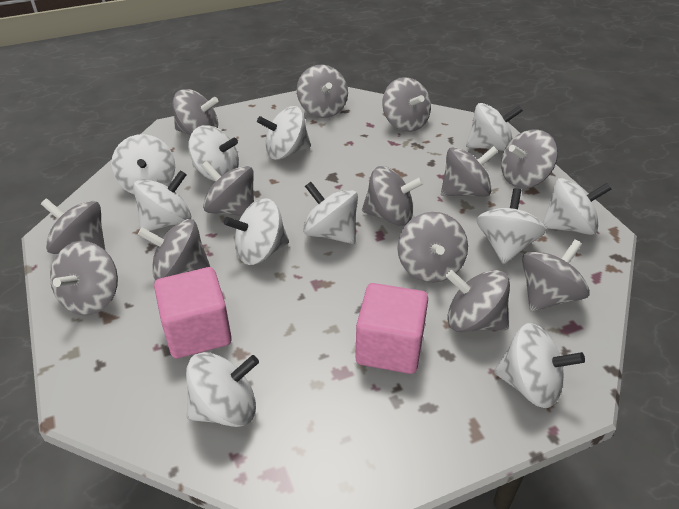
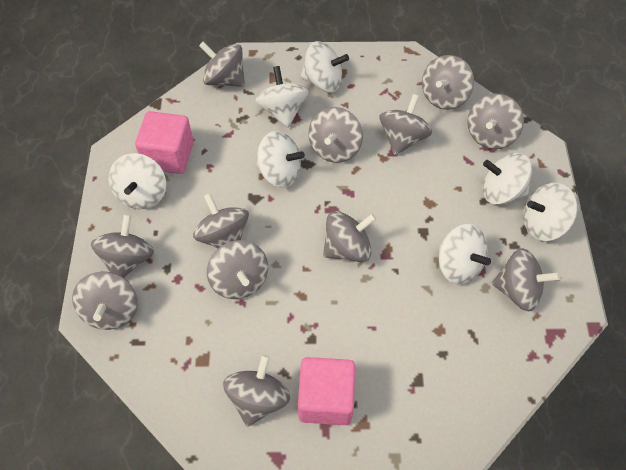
grey spinning top: [41,198,106,254] [50,241,118,316] [138,219,210,280] [172,89,219,135] [201,161,254,216] [297,65,348,118] [362,166,424,226] [382,77,431,132] [397,212,468,283] [441,146,498,197] [446,270,510,332] [501,129,558,188] [522,239,590,312] = 13 -> [72,272,138,330] [91,214,154,278] [193,193,249,248] [199,41,245,87] [207,240,268,299] [223,354,290,427] [308,107,363,163] [323,211,376,262] [379,94,432,155] [422,55,474,110] [467,93,524,149] [492,248,561,312] = 12
white spinning top: [111,134,175,194] [133,170,191,231] [186,352,259,427] [188,125,239,181] [224,198,289,265] [257,106,311,160] [303,182,358,244] [466,103,523,151] [476,188,546,264] [494,323,585,408] [543,178,611,235] = 11 -> [109,153,166,209] [255,66,309,128] [256,131,305,188] [301,41,349,93] [439,224,491,284] [482,153,532,205] [523,183,577,241] = 7

